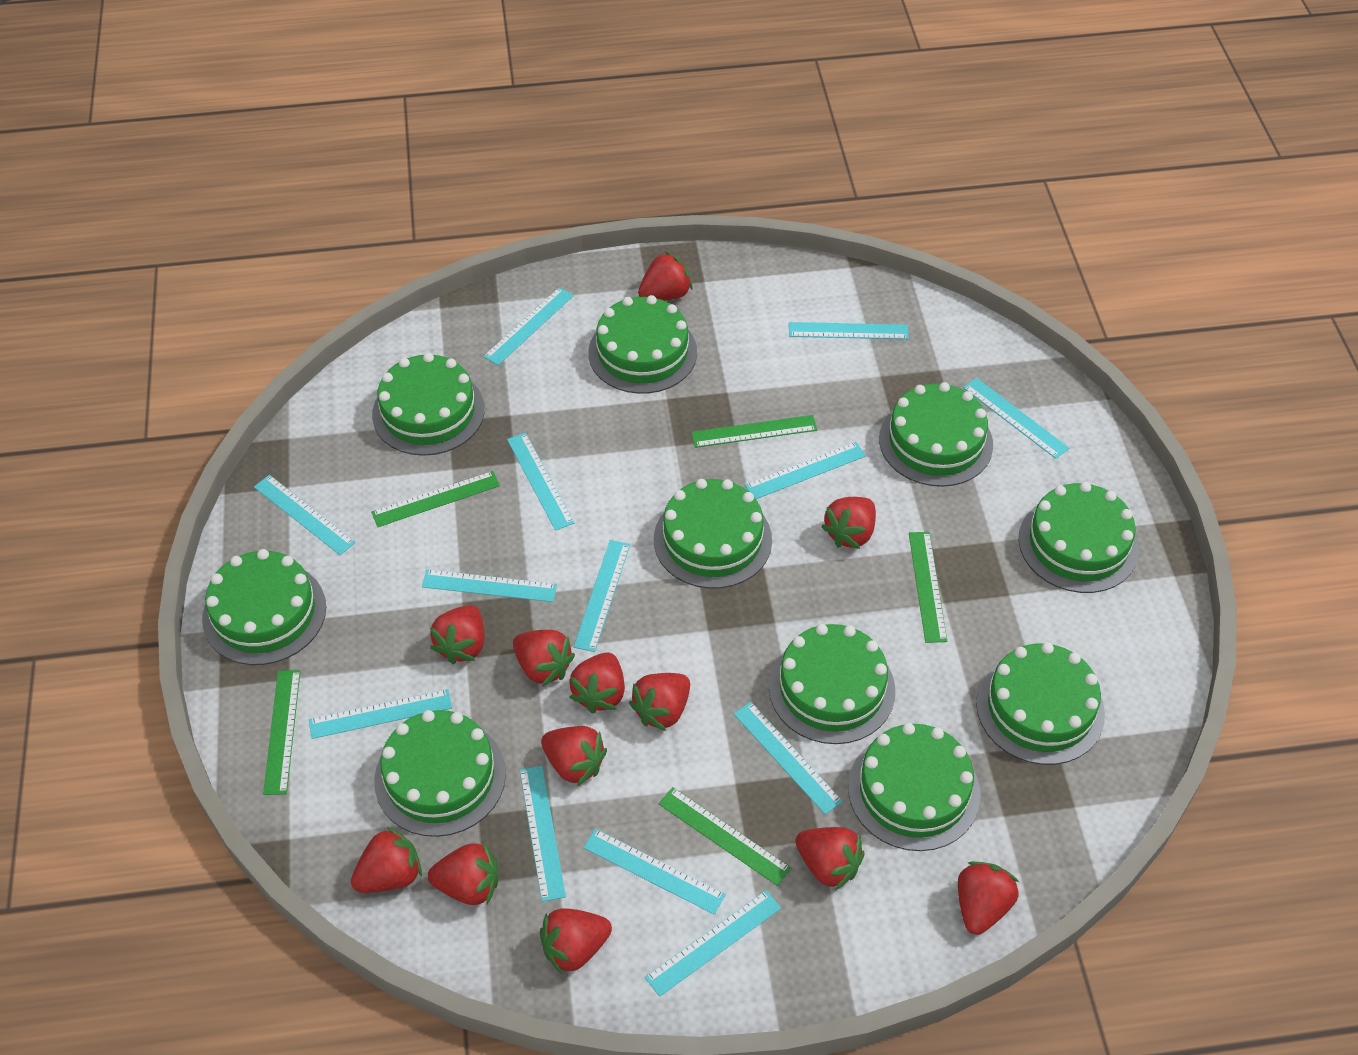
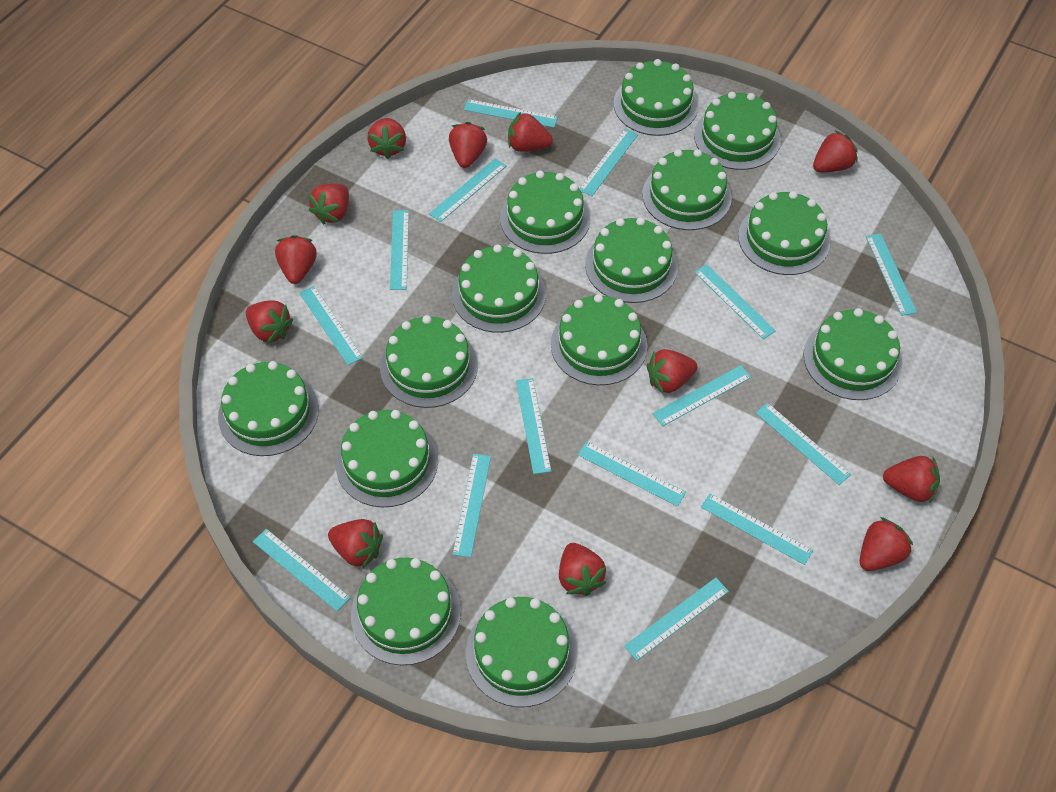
green cake: [202,549,326,665] [372,353,485,456] [374,710,506,837] [588,295,697,394] [654,479,772,589] [769,624,895,744] [848,723,980,851] [879,382,993,487] [976,642,1105,765] [1018,482,1139,593] = 10 -> [218,361,319,456] [336,410,438,507] [351,557,461,665] [380,315,478,408] [452,245,546,333] [466,597,578,707] [500,171,590,254] [551,294,647,385] [585,217,678,303] [613,59,698,136] [642,149,732,230] [694,92,781,170] [738,191,830,275] [804,308,902,400] = 14
green ruler: [263,670,300,795] [371,471,500,527] [659,787,791,886] [691,415,817,448] [909,532,947,643] = 5 -> none = 0
turquoise ruler: [254,475,356,555] [309,689,452,739] [422,569,557,602] [483,287,574,365] [507,433,574,531] [520,766,566,902] [574,540,630,652] [583,829,726,915] [645,890,781,997] [734,702,843,814] [745,442,866,499] [789,322,909,339] [963,378,1069,459] = 13 -> [253,529,351,611] [299,286,363,365] [390,210,409,290] [429,158,506,222] [452,454,491,558] [464,99,558,128] [516,378,551,474] [578,442,686,507] [579,129,638,196] [624,578,729,661] [653,365,751,426] [694,264,776,339] [701,493,813,565] [756,403,851,485] [866,233,917,316] = 15

